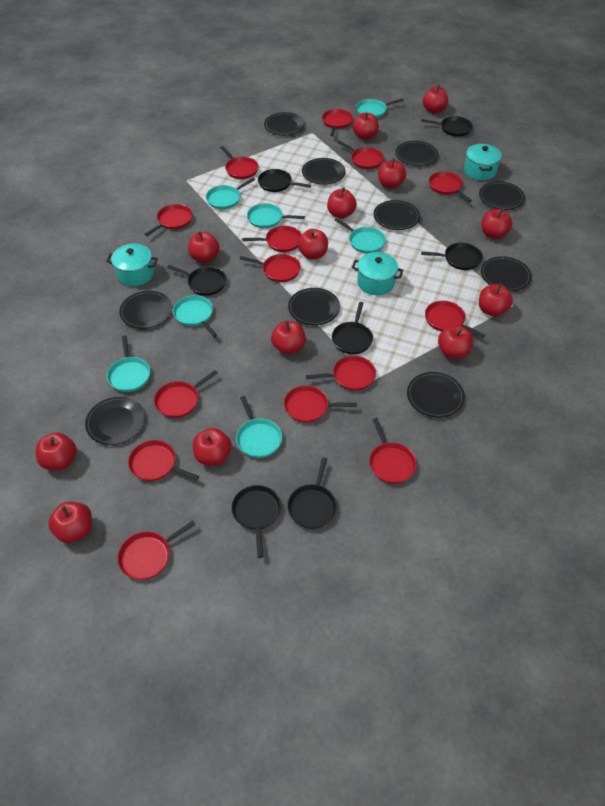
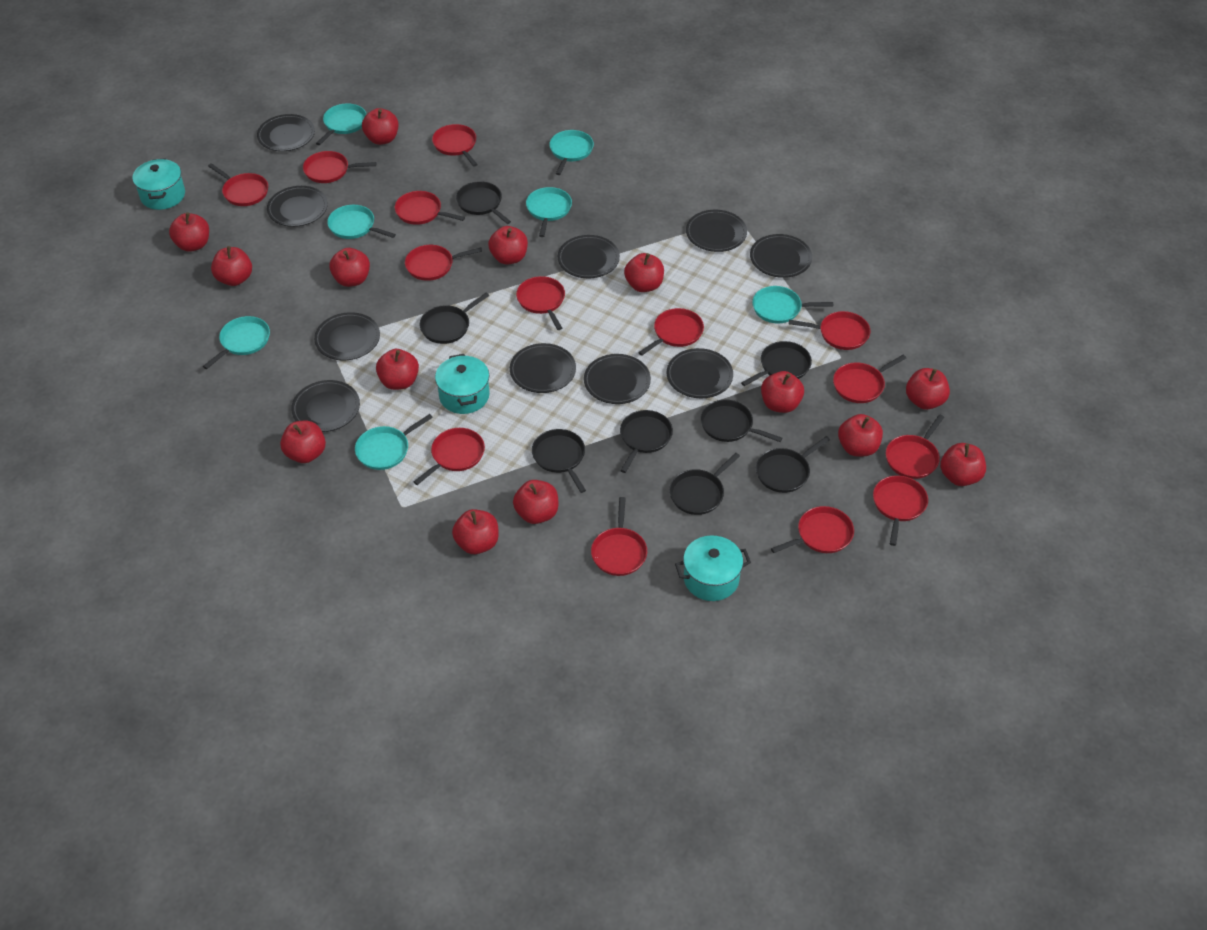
black pan: [167,265,226,296] [231,485,281,558] [258,169,311,192] [287,457,337,529] [332,302,373,354] [421,116,473,137] [421,243,483,270] = 7 -> [419,293,489,344] [456,181,511,224] [532,429,586,493] [620,410,673,473] [669,453,740,515] [700,399,782,442] [741,341,812,386] [756,436,830,493] = 8
red apple: [36,432,77,470] [48,502,92,543] [188,231,219,263] [193,428,232,466] [271,321,306,355] [297,229,328,260] [327,187,357,219] [353,112,379,140] [378,158,406,189] [423,85,448,114] [438,325,474,359] [479,284,513,317] [482,209,512,239] = 13 -> [169,212,209,252] [211,246,252,286] [280,421,326,463] [329,248,370,287] [362,108,398,145] [376,349,419,390] [452,509,499,554] [488,226,528,264] [513,480,558,524] [624,253,664,292] [761,371,804,413] [838,414,883,456] [906,368,950,410] [940,443,986,486] = 14

